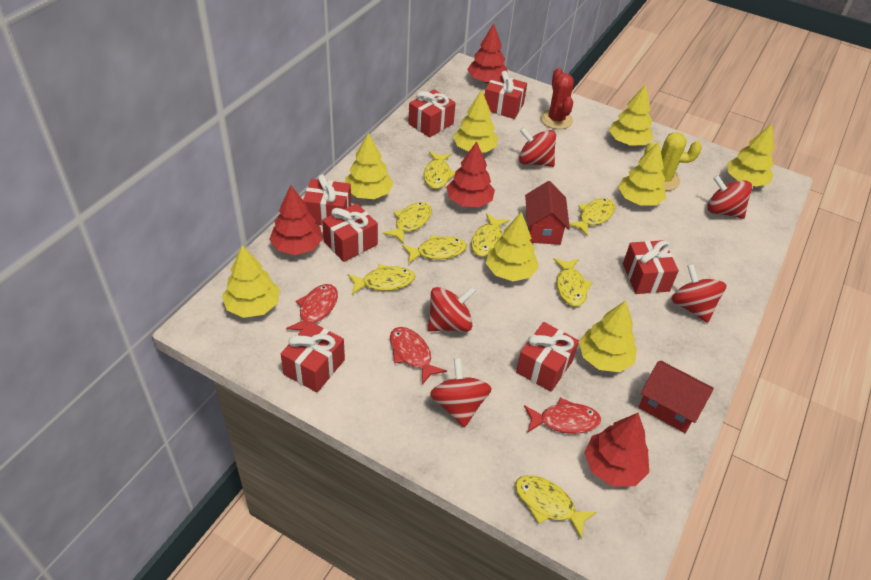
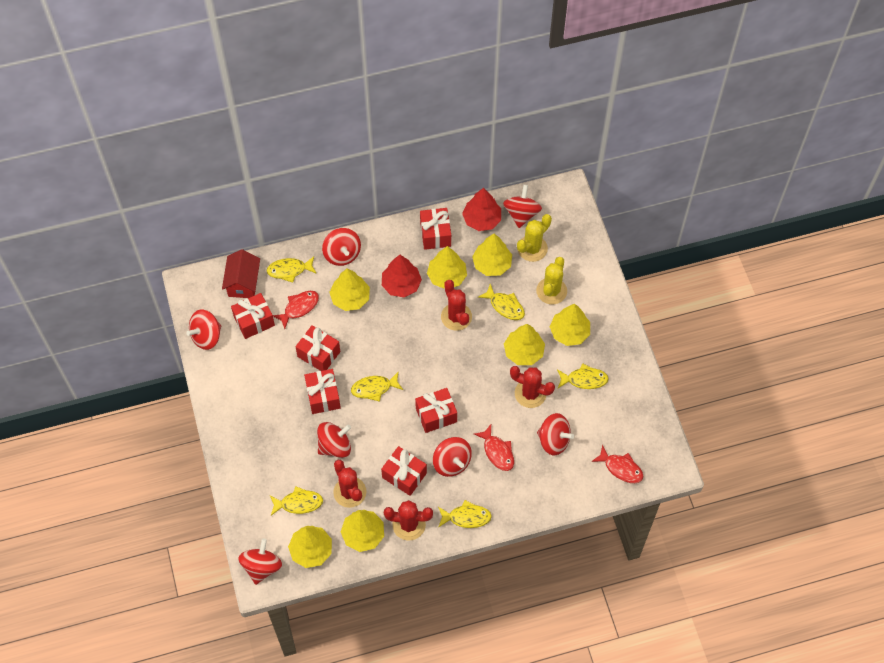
red cactus: [540,68,574,129] = 1 -> [333,460,366,508] [384,500,433,541] [441,280,472,331] [510,366,555,408] = 4
red gift: [281,322,345,392] [303,174,351,226] [322,204,378,262] [408,89,456,138] [485,71,527,119] [516,322,579,392] [623,240,679,294] = 7 -> [231,293,275,339] [295,325,340,371] [304,369,341,414] [381,446,427,496] [415,388,457,433] [420,208,451,250] = 6
red house: [525,181,570,245] [638,361,714,433] = 2 -> [222,249,260,298] = 1
red spinning top: [428,287,476,332] [430,358,492,428] [519,127,556,167] [671,264,726,323] [707,175,752,219] = 5 -> [186,309,221,350] [238,538,282,585] [317,422,351,458] [322,228,361,266] [433,437,472,477] [503,185,542,228] [537,413,574,455] = 7
red tree: [269,186,323,255] [446,141,495,207] [467,23,508,83] [584,413,649,487] = 4 -> [382,255,422,297] [462,188,501,231] = 2
yellow cactus: [644,132,702,191] = 1 -> [517,214,552,262] [536,257,567,304] = 2
yellow fish: [348,264,415,295] [383,202,432,244] [402,235,467,264] [424,151,455,189] [471,213,510,257] [515,475,597,539] [553,258,592,307] [569,198,615,236] = 8 -> [266,256,317,283] [270,487,323,516] [351,371,403,402] [438,500,492,528] [478,284,525,320] [557,363,609,389] = 6
yellow tree: [222,245,280,318] [345,133,394,199] [453,90,498,153] [486,212,539,281] [579,300,637,372] [609,84,653,146] [618,141,666,205] [727,124,774,187] = 8 -> [288,526,332,568] [329,268,370,311] [341,510,384,552] [427,246,467,289] [472,234,512,276] [504,324,545,365] [550,304,590,346] = 7

